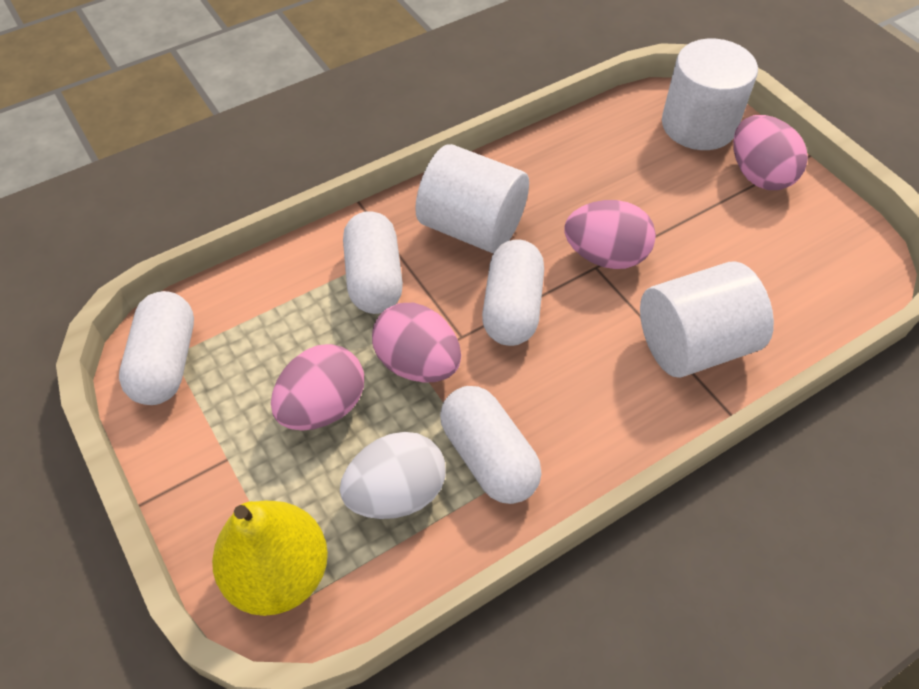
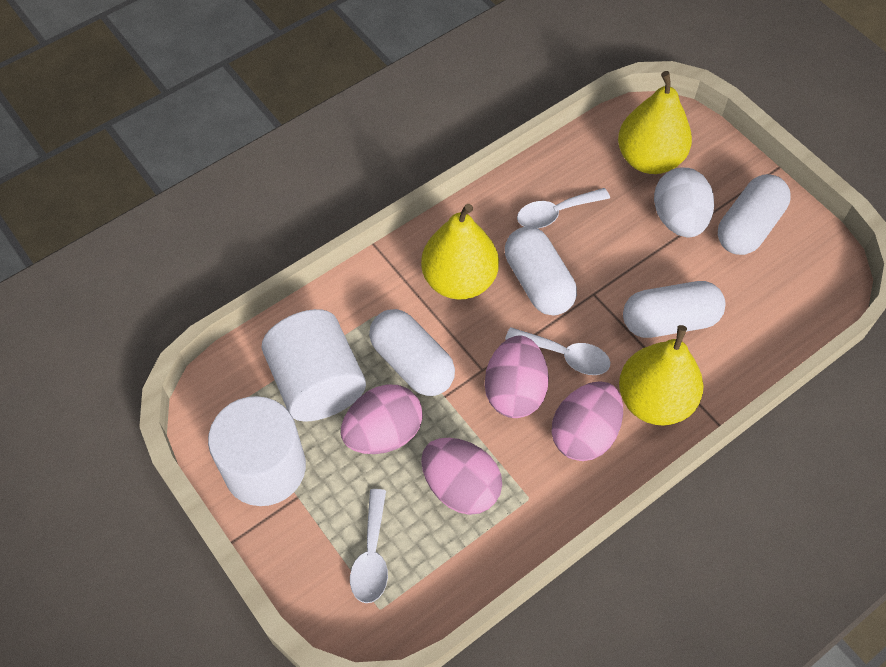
white cylinder: [415,144,529,253] [640,261,774,378] [662,39,758,150] = 3 -> [208,396,306,506] [262,309,366,422] = 2
white spoon: none = 0 -> [350,489,388,603] [505,327,611,375] [517,188,610,229] = 3
yellow pear: [212,501,328,616] = 1 -> [421,204,499,299] [618,71,692,174] [619,325,703,426] = 3

